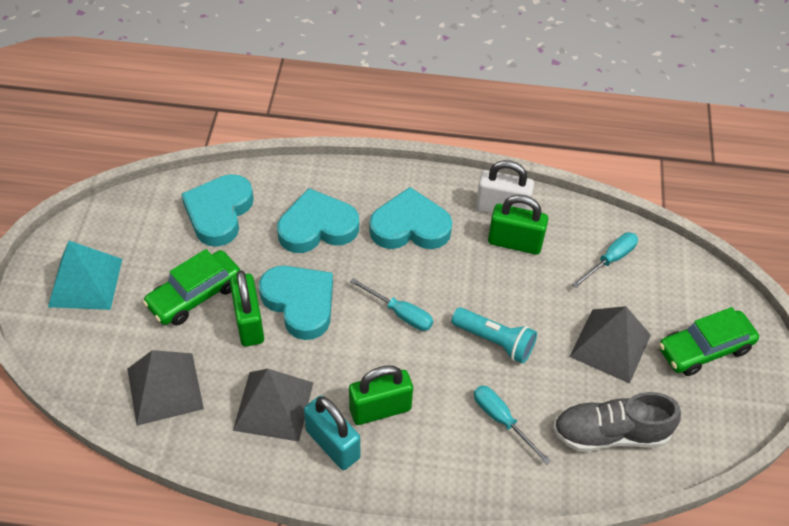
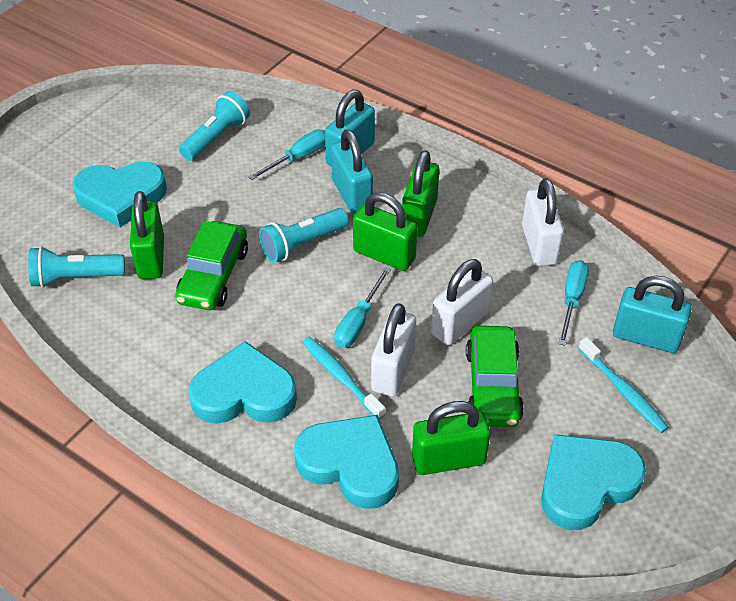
green padlock: [230,270,264,347] [349,365,413,425] [488,195,548,255] = 3 -> [130,191,164,279] [353,192,417,271] [402,150,439,237] [412,401,491,475] = 4
grey pyramid: [127,350,204,426] [233,369,313,442] [569,306,651,384] = 3 -> none = 0
grey shoe: [553,392,681,452] = 1 -> none = 0
turquoise flashlight: [451,307,537,363] = 1 -> [28,246,125,288] [179,91,250,161] [259,208,349,263] = 3
turquoise padlock: [304,396,360,470] = 1 -> [325,90,375,166] [331,129,373,214] [613,276,692,353] = 3
turquoise pyramid: [48,241,122,310] = 1 -> none = 0
turquoise toothbrush: none = 0 -> [303,336,385,419] [578,337,669,433] = 2
white padlock: [476,160,534,214] = 1 -> [371,303,416,397] [431,259,493,345] [522,178,564,266] = 3

